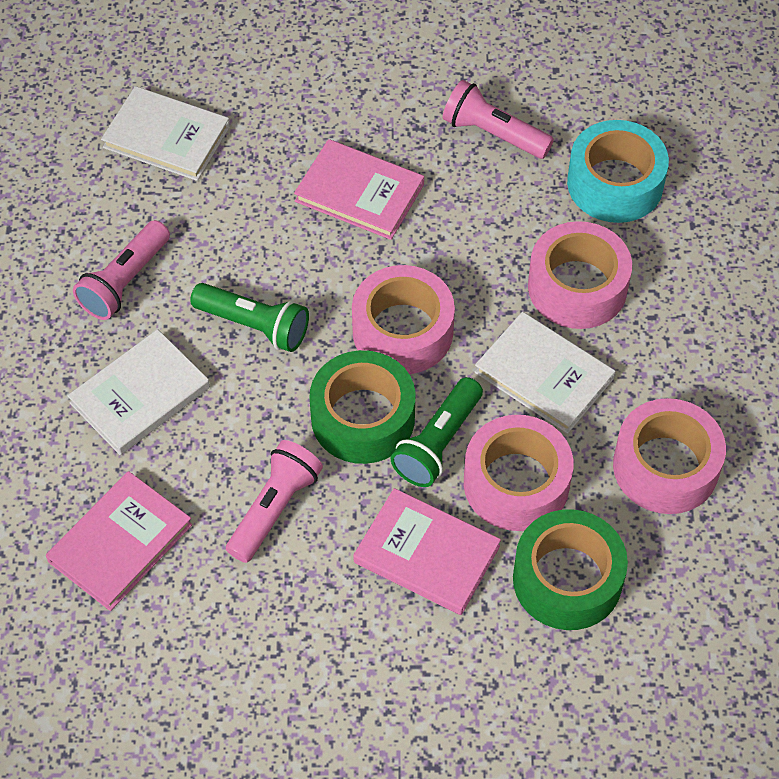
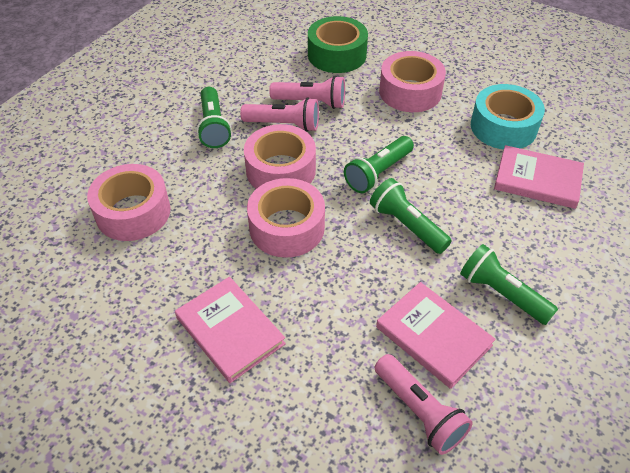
green flashlight: [190,283,309,352] [391,377,483,487] = 2 -> [197,87,231,148] [344,136,414,193] [370,178,452,254] [460,244,558,325] = 4
green tape: [309,350,416,464] [513,509,628,630] = 2 -> [308,16,368,73] = 1
white book: [68,329,210,455] [101,86,230,181] [475,312,615,434] = 3 -> none = 0

